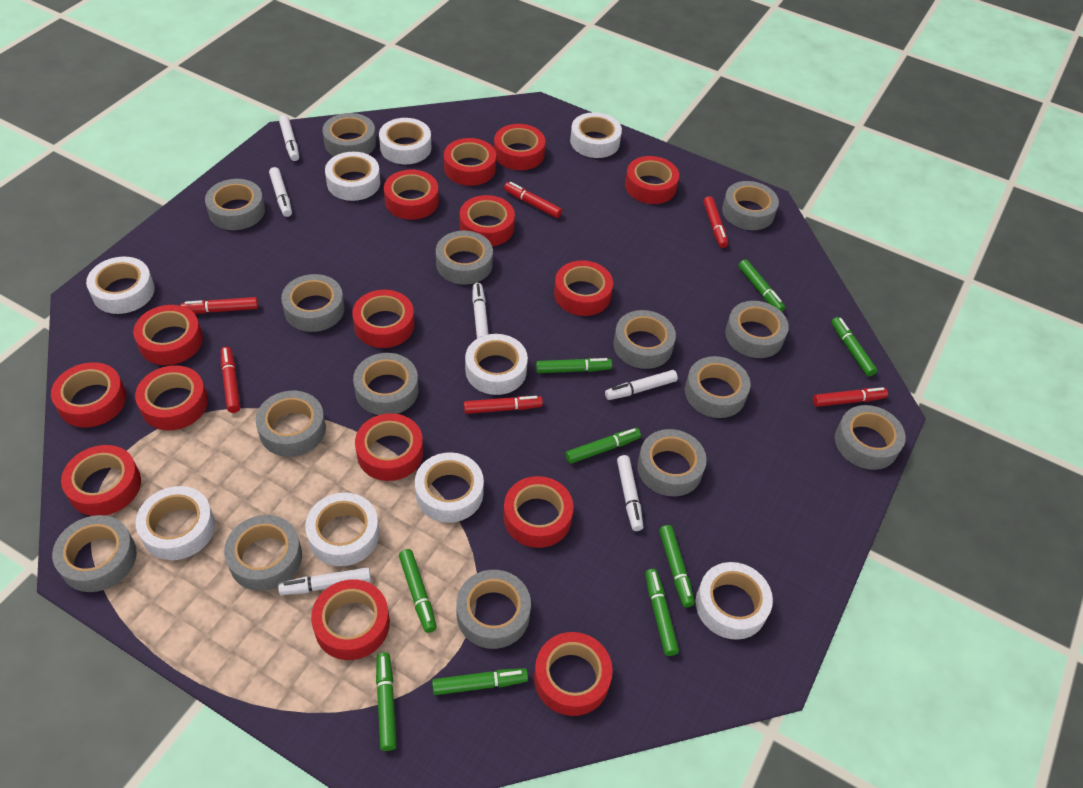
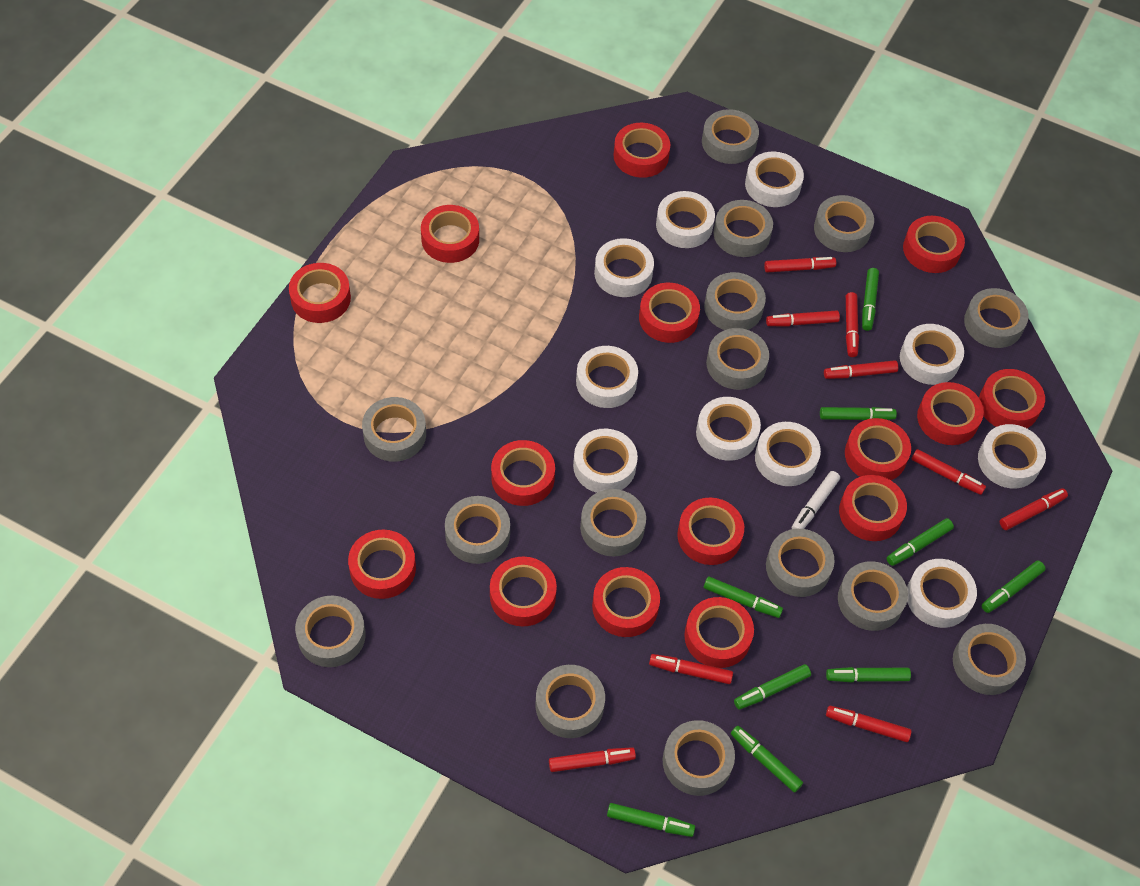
red marker: [180,297,258,314] [221,347,240,413] [464,396,543,414] [504,182,562,218] [703,196,728,248] [813,387,888,407] = 6 -> [549,747,636,772] [649,654,733,684] [764,257,836,273] [766,311,840,326] [824,360,898,379] [826,706,912,742] [846,292,859,357] [912,449,986,495] [1000,488,1068,530] = 9
white marker: [269,167,292,217] [278,567,371,595] [279,115,299,161] [473,283,489,339] [605,370,678,400] [617,455,643,531] = 6 -> [792,471,840,529] = 1
white tape: [86,256,155,314] [135,486,215,560] [305,492,380,566] [325,152,380,201] [379,118,432,164] [415,452,484,523] [465,334,528,395] [570,112,622,158] [696,562,773,640] = 9 -> [573,429,638,493] [576,346,638,408] [594,238,654,297] [656,191,715,248] [696,397,761,461] [745,152,804,207] [755,422,821,486] [900,324,964,385] [907,559,977,628] [978,424,1046,488] = 10

